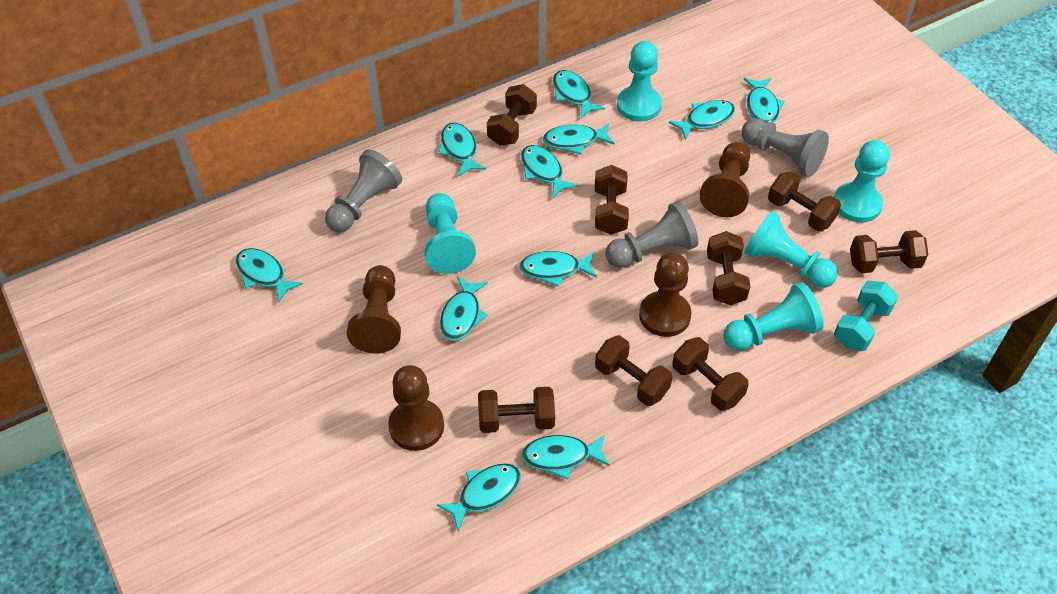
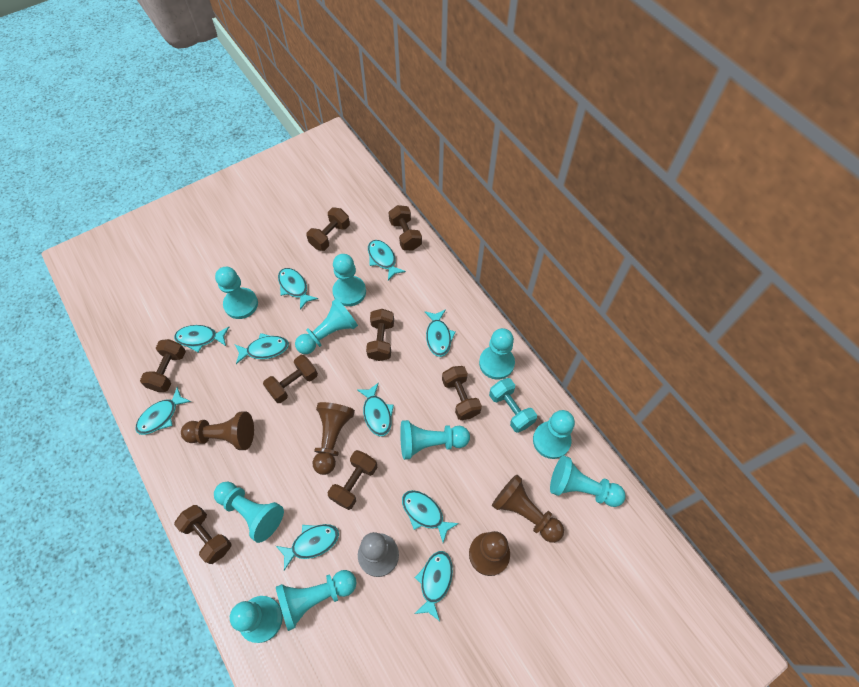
grey pawn: [325,149,402,232] [605,201,698,268] [742,118,829,177] = 3 -> [358,532,399,577] = 1
turquoise fish: [236,248,303,302] [437,463,521,532] [438,123,486,176] [440,276,488,341] [519,251,597,287] [521,145,578,198] [521,434,610,480] [543,123,615,154] [553,70,605,118] [669,100,735,140] [744,78,785,124] = 11 -> [135,387,191,435] [174,325,229,352] [235,333,289,364] [276,524,339,570] [278,268,318,310] [357,383,394,436] [368,240,406,281] [402,490,459,543] [414,551,453,621] [424,310,455,357] = 10
turquoise pawn: [425,193,476,274] [617,41,662,122] [723,282,824,351] [744,211,838,288] [834,140,890,223] = 5 -> [214,481,284,543] [215,267,258,319] [230,596,283,643] [276,570,357,631] [295,298,358,354] [332,254,366,306] [400,420,470,460] [479,328,515,380] [533,410,575,459] [550,456,626,507] = 10

